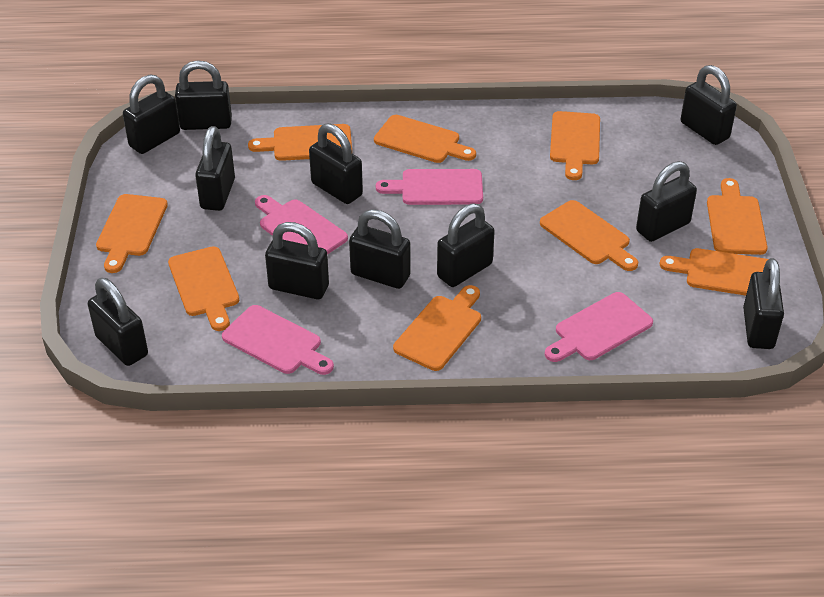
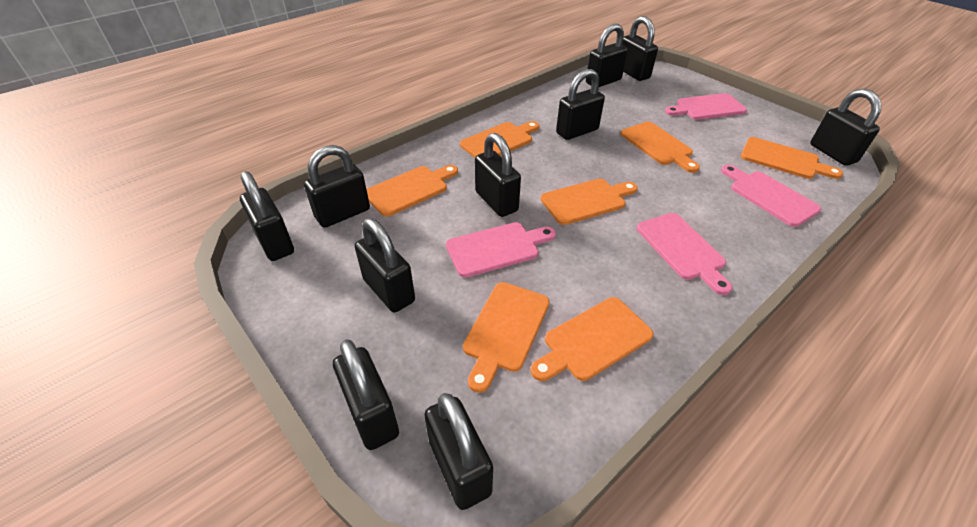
black padlock: [88,278,148,366] [123,75,180,154] [175,60,232,130] [195,126,235,211] [265,222,329,299] [309,123,363,204] [349,209,410,289] [437,204,495,287] [636,161,697,242] [681,65,737,145] [743,258,784,349] = 11 -> [240,171,294,261] [304,145,370,228] [333,339,399,450] [355,218,415,312] [424,393,493,510] [475,133,521,217] [556,69,605,140] [586,24,628,87] [622,16,658,81] [810,89,881,166] = 10
orange cutting board: [96,194,168,273] [168,246,240,331] [248,124,352,161] [374,115,476,163] [393,285,481,371] [540,200,638,271] [550,111,600,180] [660,248,768,296] [707,178,767,255] = 9 -> [366,165,458,217] [460,121,539,158] [463,282,550,393] [531,297,654,381] [541,179,638,225] [621,122,700,173] [740,137,843,179] = 7

